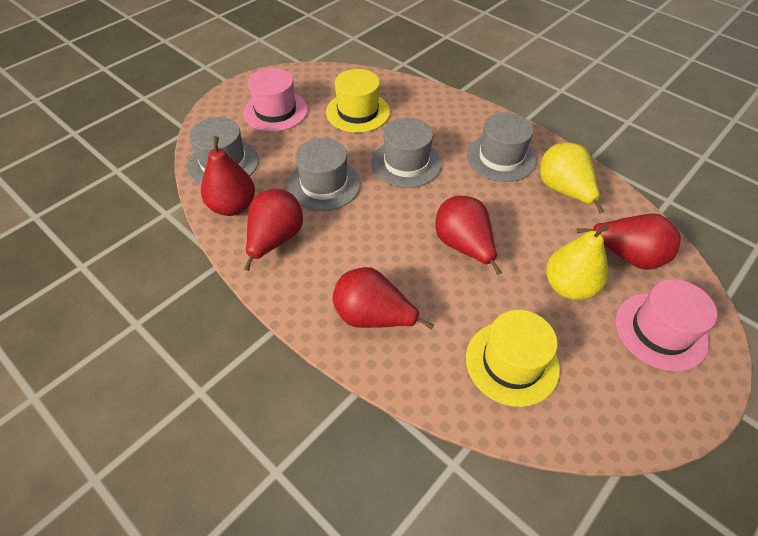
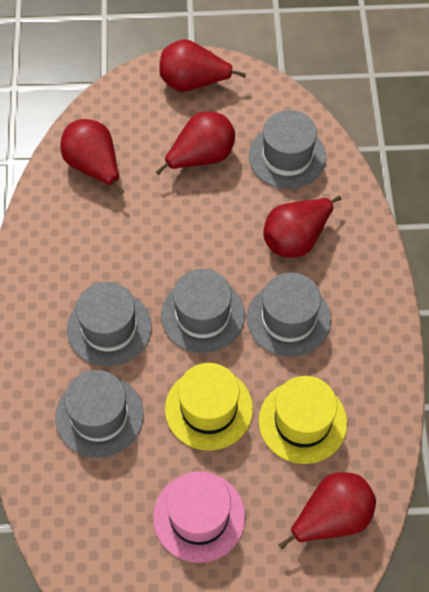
grey hat: [187,117,259,184] [288,138,360,211] [372,118,441,188] [467,113,536,182] = 4 -> [55,370,144,458] [67,282,152,367] [161,269,245,353] [247,272,331,357] [249,110,326,189] = 5
pink hat: [243,68,308,132] [616,279,717,372] = 2 -> [153,471,246,563] = 1
yellow pear: [540,143,604,214] [546,224,609,300] = 2 -> none = 0

